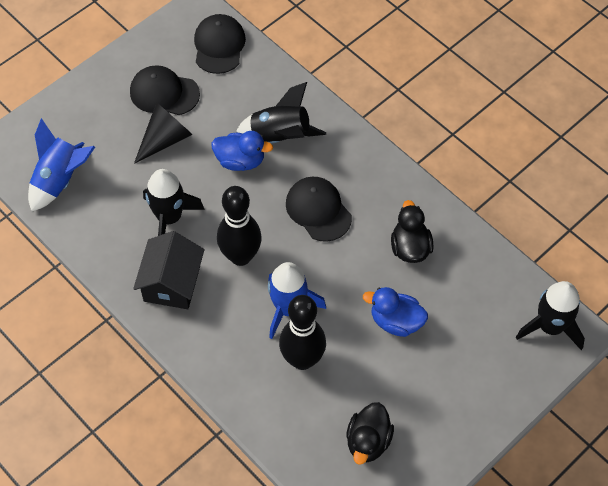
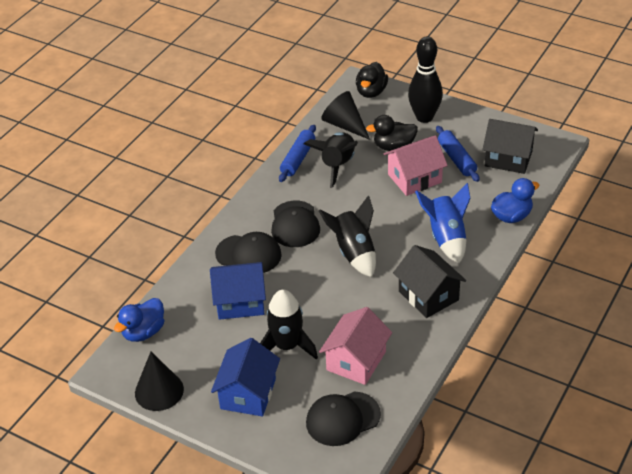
black bowling pin: [217,186,262,266] [279,295,326,370] = 2 -> [408,36,443,123] = 1
black cone: [134,102,193,164] = 1 -> [135,352,184,411] [321,91,370,140] = 2
black house: [133,231,204,309] = 1 -> [393,245,466,318] [482,119,538,174] = 2
blue house: none = 0 -> [210,262,266,320] [211,338,280,416] = 2
blue rocket: [28,118,95,212] [268,262,326,339] = 2 -> [415,183,470,264] = 1
blue rolling pin: none = 0 -> [279,125,316,182] [436,126,480,182] = 2
pink house: none = 0 -> [319,307,392,385] [384,135,448,196] = 2

